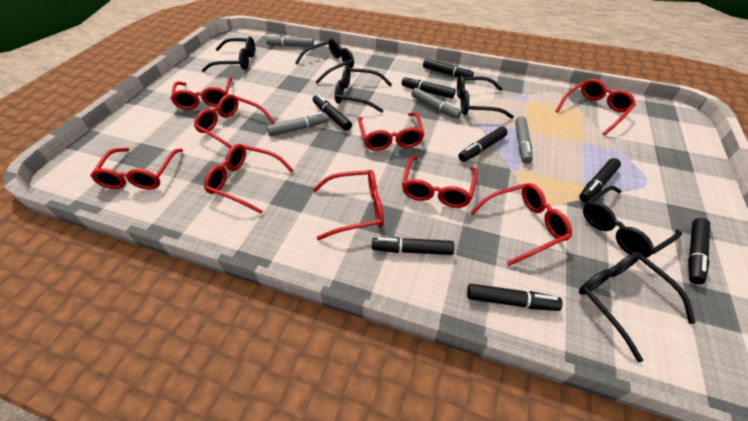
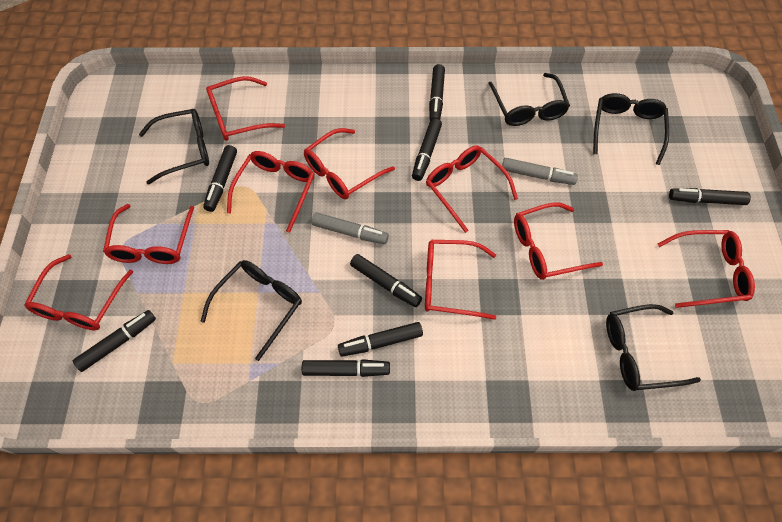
black glasses: [202,37,255,72] [295,38,354,84] [335,66,392,113] [457,75,514,119] [579,252,696,362] [583,186,682,258] = 6 -> [139,109,209,184] [200,260,302,361] [488,73,570,126] [593,93,669,165] [606,304,701,391] = 5
grey marker: [266,35,314,47] [267,112,328,136] [411,88,462,119] [515,116,533,164] = 4 -> [311,212,389,244] [502,158,578,185] = 2

